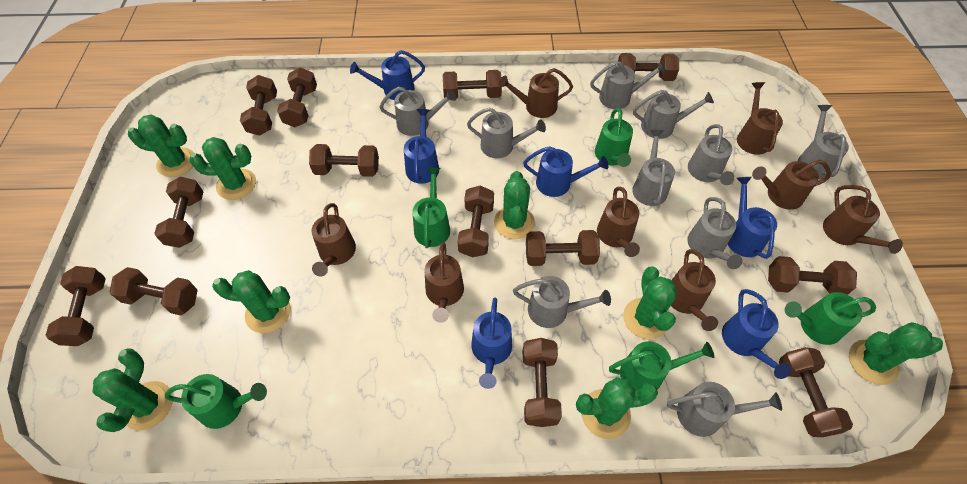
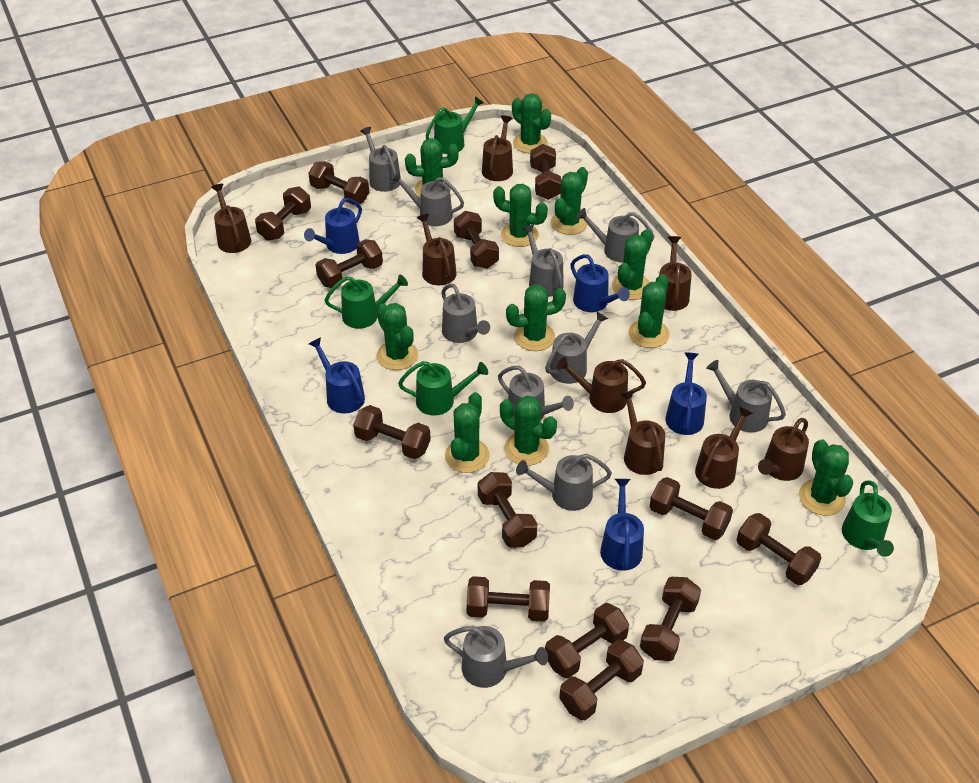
blue watering can: [350,50,425,100] [404,109,439,184] [472,297,512,389] [523,146,608,197] [722,289,791,379] [728,177,777,259] = 6 -> [304,198,362,254] [309,337,365,414] [570,254,630,312] [600,479,644,571] [665,352,707,435] = 5
green cactus: [93,348,173,432] [128,114,194,177] [189,137,256,200] [212,270,291,333] [494,171,535,239] [576,377,658,439] [623,267,677,339] [849,322,943,385] = 8 -> [377,303,418,370] [405,138,459,196] [445,392,490,473] [493,184,548,247] [500,396,557,465] [506,285,566,351] [512,93,551,154] [551,167,588,235] [612,229,653,300] [629,274,670,348] [799,439,853,516] = 11
green watering can: [165,374,267,429] [413,167,450,248] [595,108,633,167] [609,341,714,391] [785,292,876,345] = 5 -> [325,274,408,329] [398,361,488,416] [426,96,484,154] [842,480,894,557] = 4

